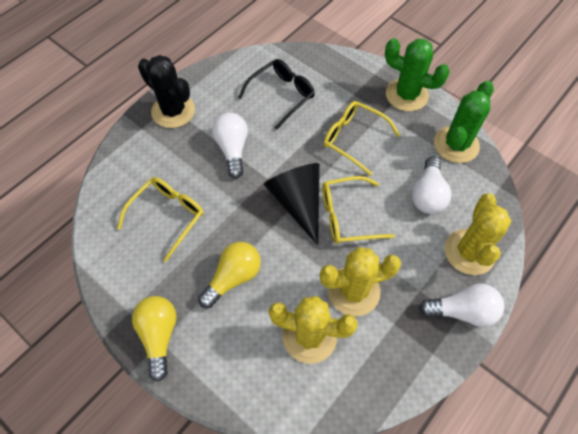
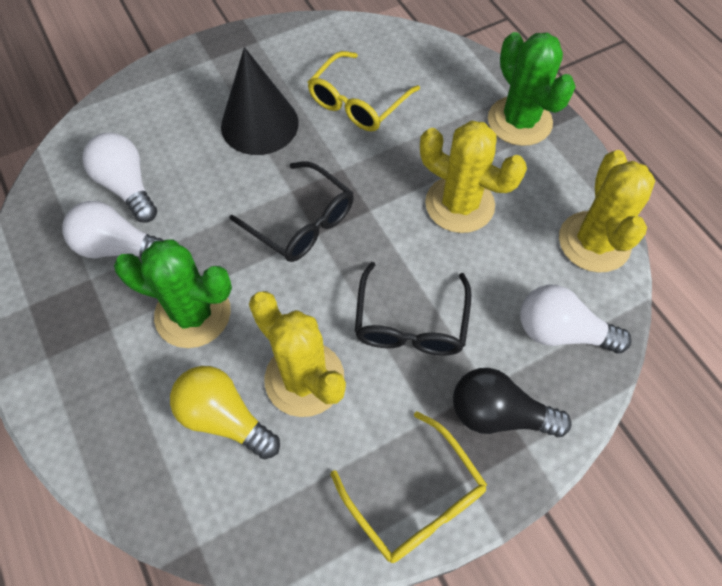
black cactus: [138,55,195,128] = 1 -> none = 0
black glasses: [238,59,315,130] = 1 -> [229,161,354,262] [355,262,472,356] = 2
black light bulb: none = 0 -> [453,368,572,437] = 1
yellow glasses: [117,177,204,262] [322,176,395,244] [324,101,400,176] = 3 -> [308,51,420,132] [331,411,487,563] = 2
yellow light bulb: [132,296,177,382] [198,242,261,308] = 2 -> [170,366,280,460] = 1

